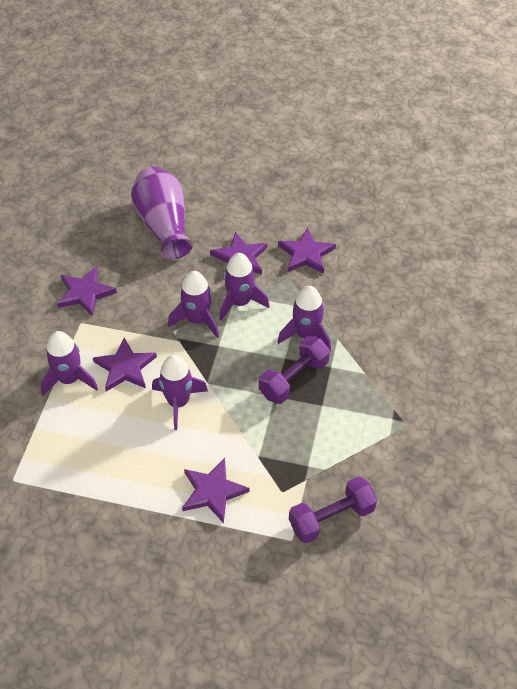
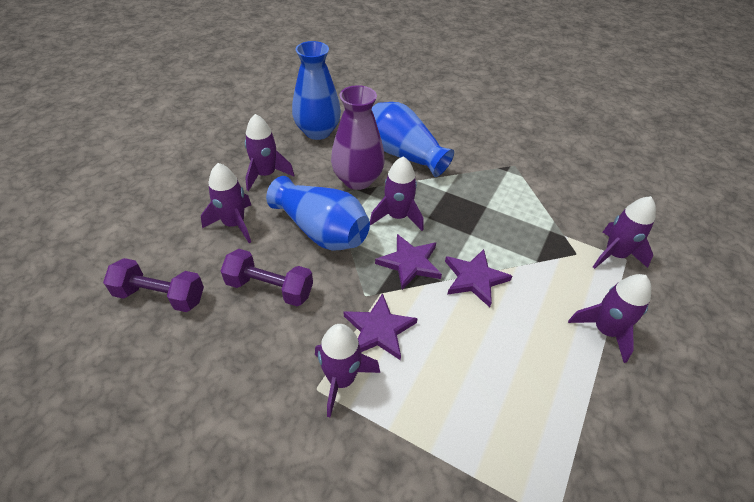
blue vase: none = 0 -> [266,176,370,250] [292,41,341,140] [372,102,454,177] = 3
purple rocket: [41,331,98,396] [152,355,208,430] [168,271,219,338] [219,253,270,321] [278,286,331,351] = 5 -> [201,163,251,243] [245,114,294,191] [315,324,380,417] [370,156,423,231] [568,274,651,363] [593,196,656,269] = 6
purple star: [57,266,117,316] [93,338,157,391] [182,458,250,523] [210,232,267,275] [278,228,336,274] = 5 -> [344,293,418,360] [375,234,442,290] [445,249,512,307] = 3

